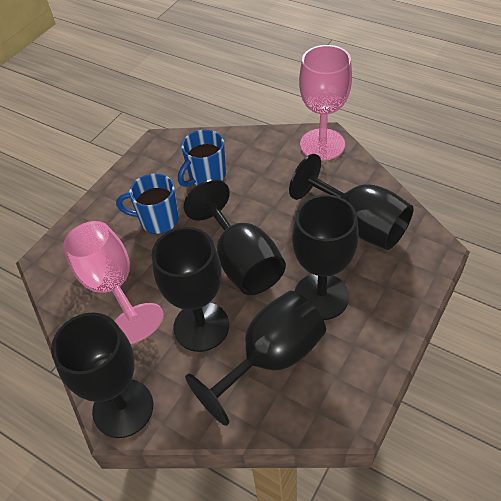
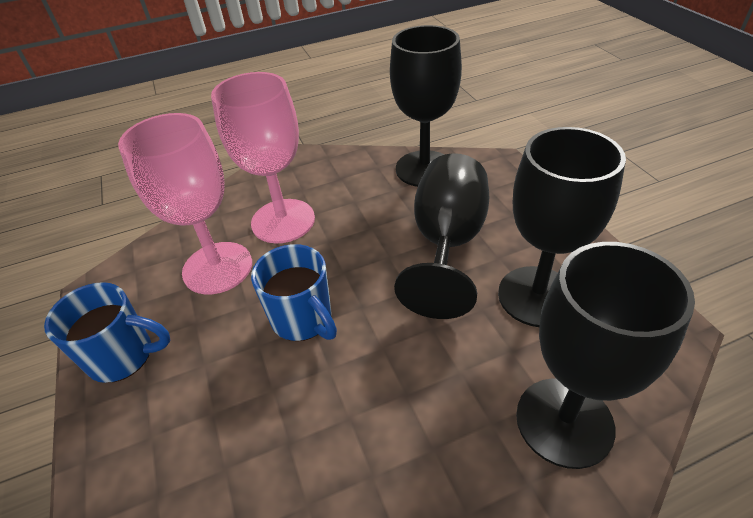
black goblet: [51,313,153,438] [152,227,229,352] [184,179,286,295] [185,291,326,426] [289,154,414,250] [292,194,359,320] = 6 -> [390,25,462,187] [394,153,489,319] [498,127,626,327] [516,242,695,469] = 4

